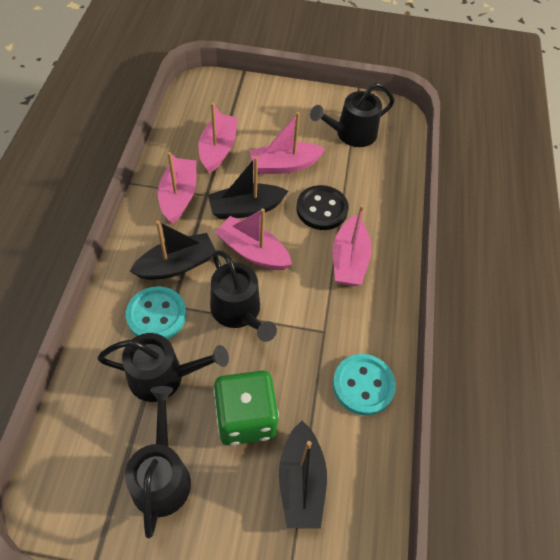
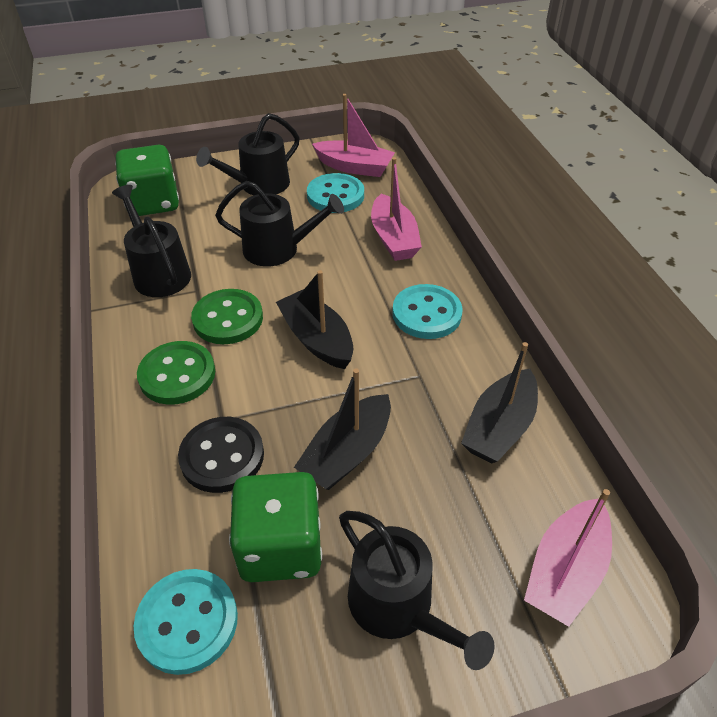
green button: none = 0 -> [137,341,215,405] [191,289,263,344] = 2
green dice: [213,371,279,446] = 1 -> [115,145,179,216] [229,472,322,582] = 2
pink boat: [158,152,196,224] [198,102,238,173] [215,208,292,270] [250,112,325,174] [333,205,372,286] = 5 -> [312,94,395,177] [371,157,422,261] [524,489,612,627] = 3
turquoise button: [126,286,186,339] [333,354,396,415] = 2 -> [134,569,238,675] [307,173,364,213] [392,284,463,339] = 3

